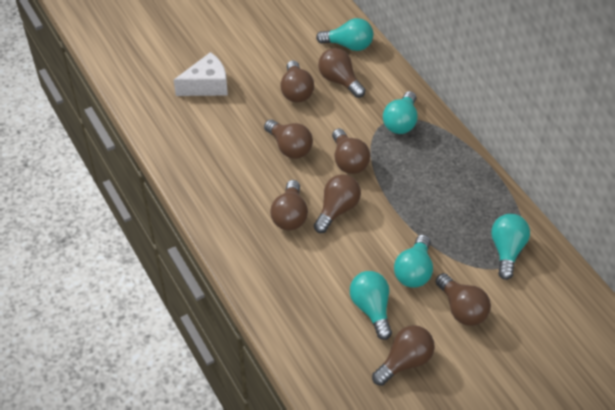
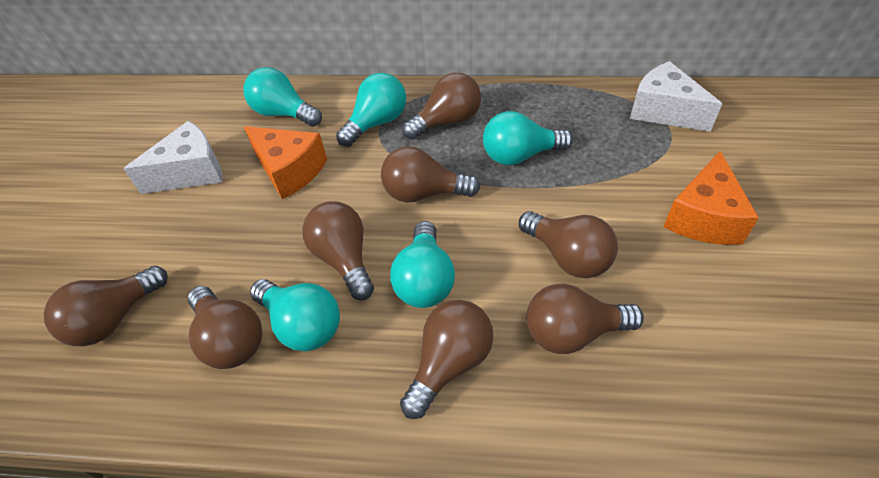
orange cheese: none = 0 -> [244,126,327,199] [663,151,759,245] = 2
white cheese: [174,52,228,96] = 1 -> [123,121,222,194] [630,61,722,132] = 2

